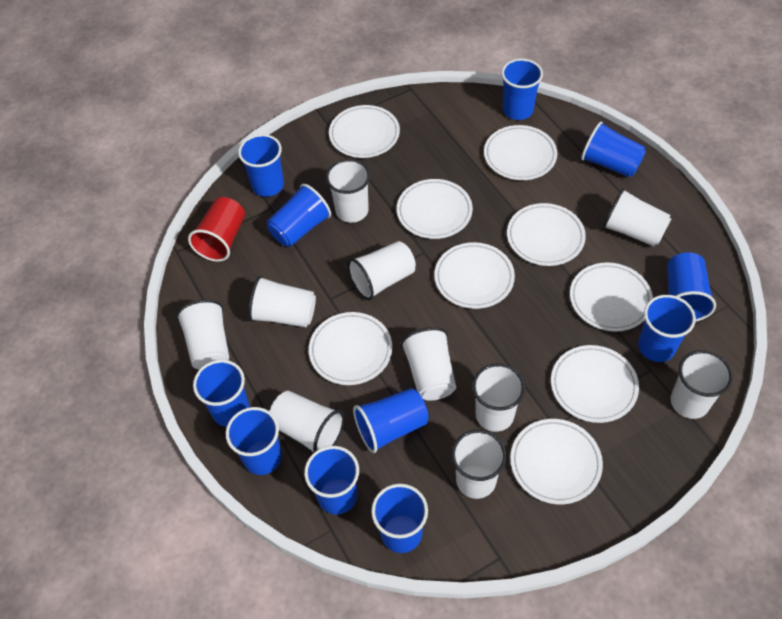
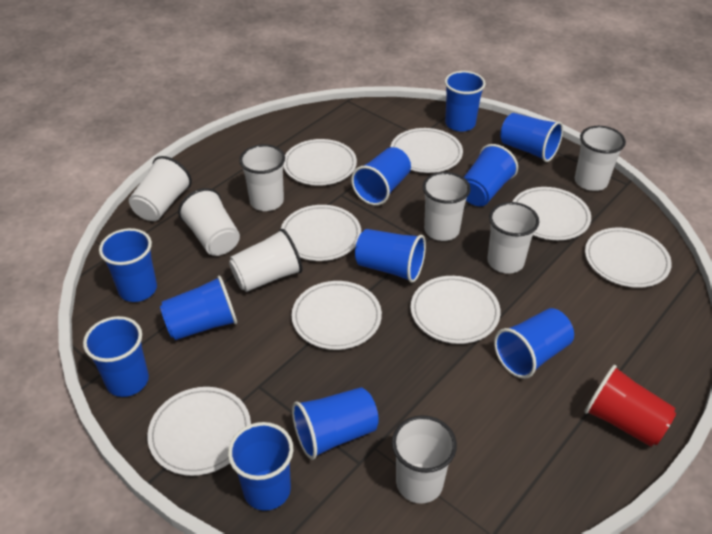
white cup: [176,299,229,370] [248,276,316,327] [270,391,344,452] [326,159,370,223] [348,241,416,300] [401,327,456,401] [451,430,507,499] [472,363,525,432] [603,188,671,246] [671,350,733,419] = 10 -> [129,156,192,221] [178,188,240,256] [229,229,303,292] [239,144,285,211] [392,415,457,504] [423,172,471,241] [487,202,539,274] [575,126,626,191] = 8
white plate: [309,312,392,385] [329,105,400,158] [397,179,473,239] [434,242,515,309] [484,125,557,180] [507,203,586,266] [510,419,603,504] [551,345,639,423] [570,263,653,332] = 9 -> [147,387,251,476] [281,205,361,261] [283,139,357,186] [292,281,382,350] [390,128,463,173] [411,276,501,344] [513,187,591,240] [585,228,672,288] = 8

